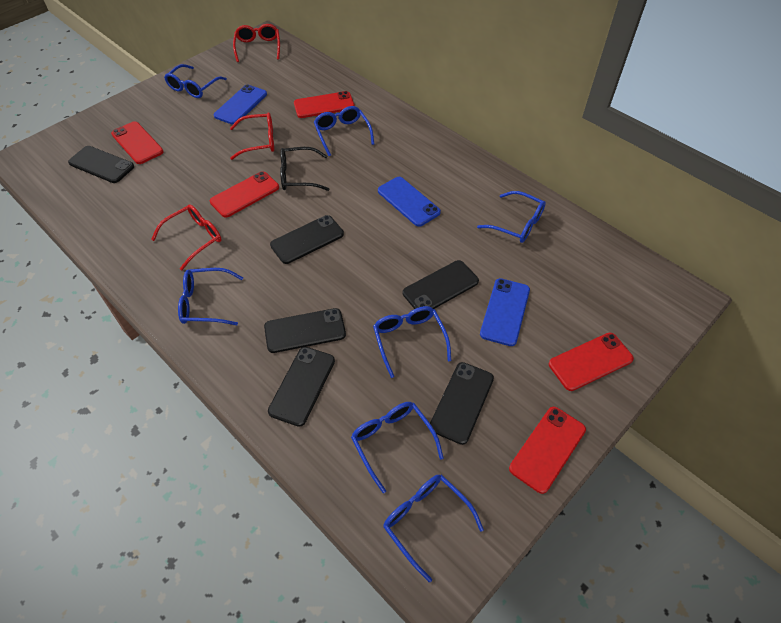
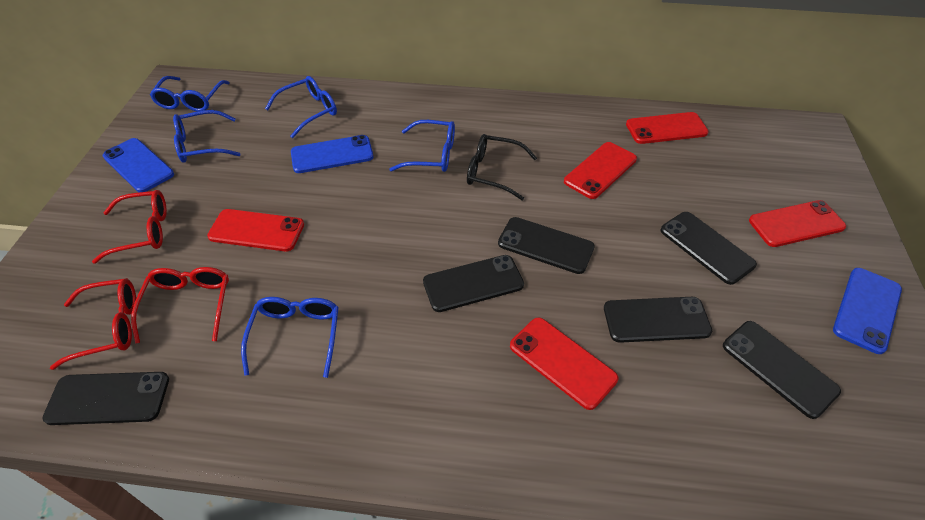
blue glasses: [164,64,227,98] [178,268,243,325] [314,106,374,156] [351,402,444,493] [373,306,451,378] [383,474,484,582] [477,191,546,243] = 7 -> [150,76,229,111] [173,110,241,163] [241,297,339,378] [265,76,337,138] [389,120,455,172] = 5

